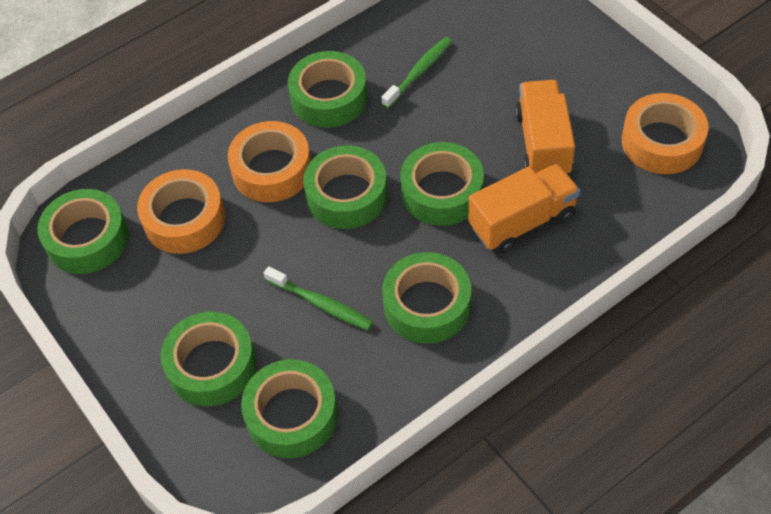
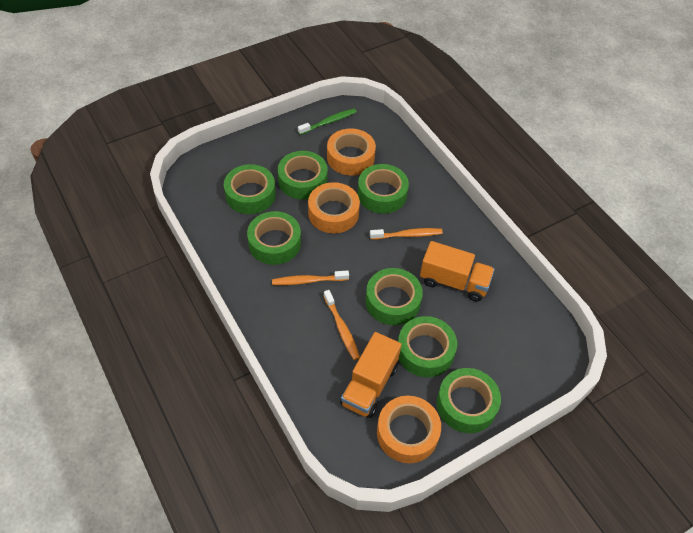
green toothbrush: [264,266,373,330] [381,37,452,109] = 2 -> [298,108,357,135] = 1
orange toothbrush: none = 0 -> [272,270,349,285] [324,290,360,360] [370,228,443,240] = 3

